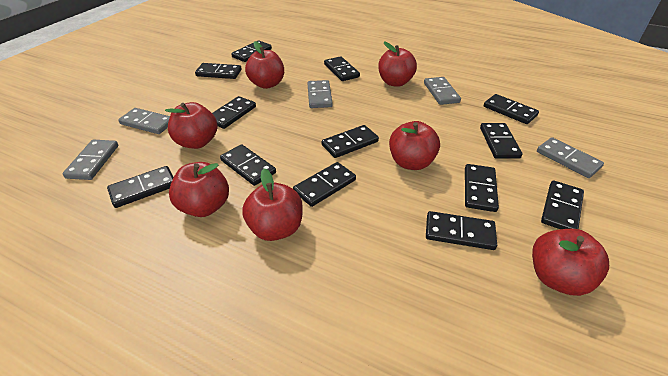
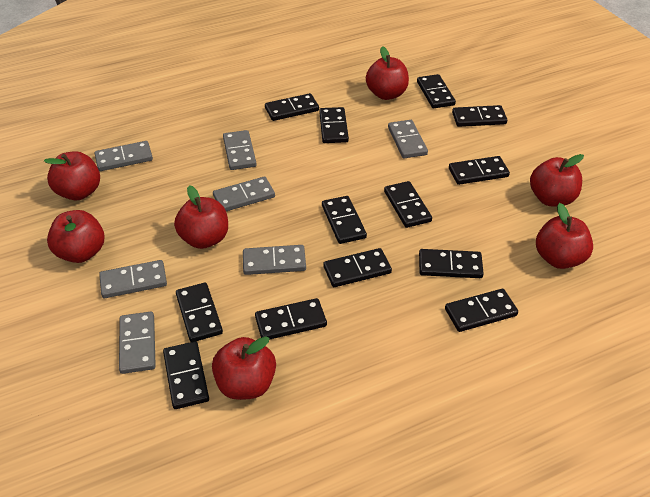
grey domino: [62,140,119,180] [118,108,170,134] [307,80,333,108] [424,77,461,105] [537,137,604,178] = 5 -> [94,141,153,171] [99,260,167,298] [119,312,156,374] [213,176,275,211] [223,130,257,170] [243,245,306,275] [388,120,428,158] = 7

